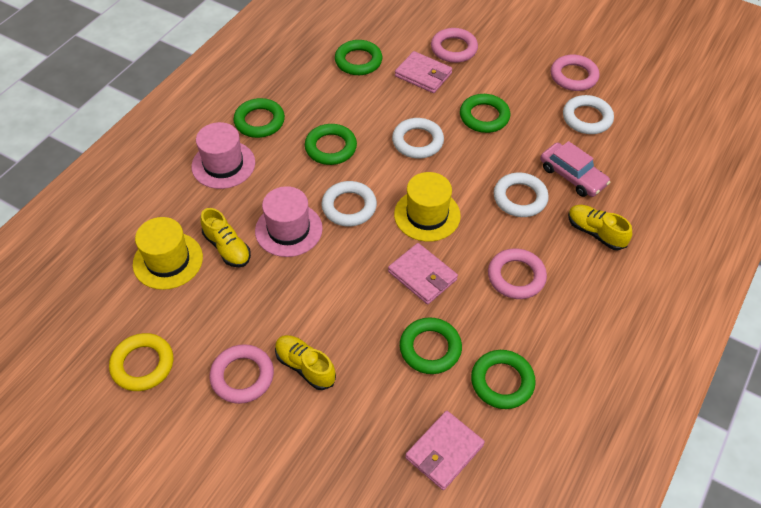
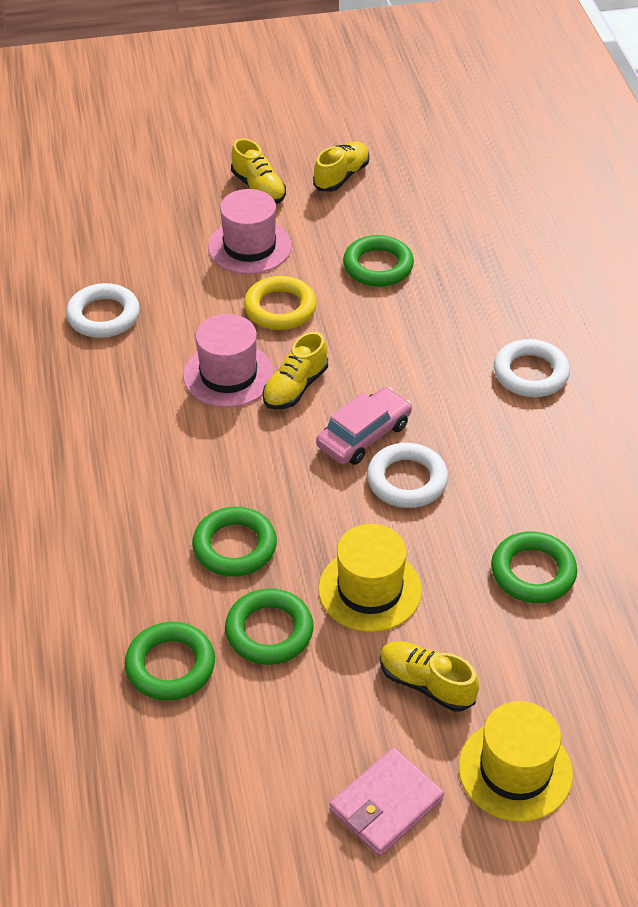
green ring: [233,98,285,138] [305,124,357,165] [335,40,382,75] [400,318,462,374] [460,94,510,133] [471,350,536,409] = 6 -> [125,622,215,701] [192,507,277,577] [225,589,313,665] [343,235,414,287] [491,531,577,603] = 5
pink ring: [209,344,274,404] [431,28,478,63] [488,248,547,299] [551,55,599,91] = 4 -> none = 0
pink wallet: [388,243,458,304] [395,51,452,93] [405,411,485,490] = 3 -> [329,748,444,856] = 1
white ring: [321,181,377,226] [392,118,444,158] [494,173,549,217] [563,95,614,134] = 4 -> [66,283,140,338] [367,443,448,508] [494,339,570,397] = 3
yellow shoe: [201,208,251,267] [275,335,336,390] [568,205,632,250] = 3 -> [231,138,286,204] [263,332,328,410] [313,141,370,192] [380,641,479,712] = 4

